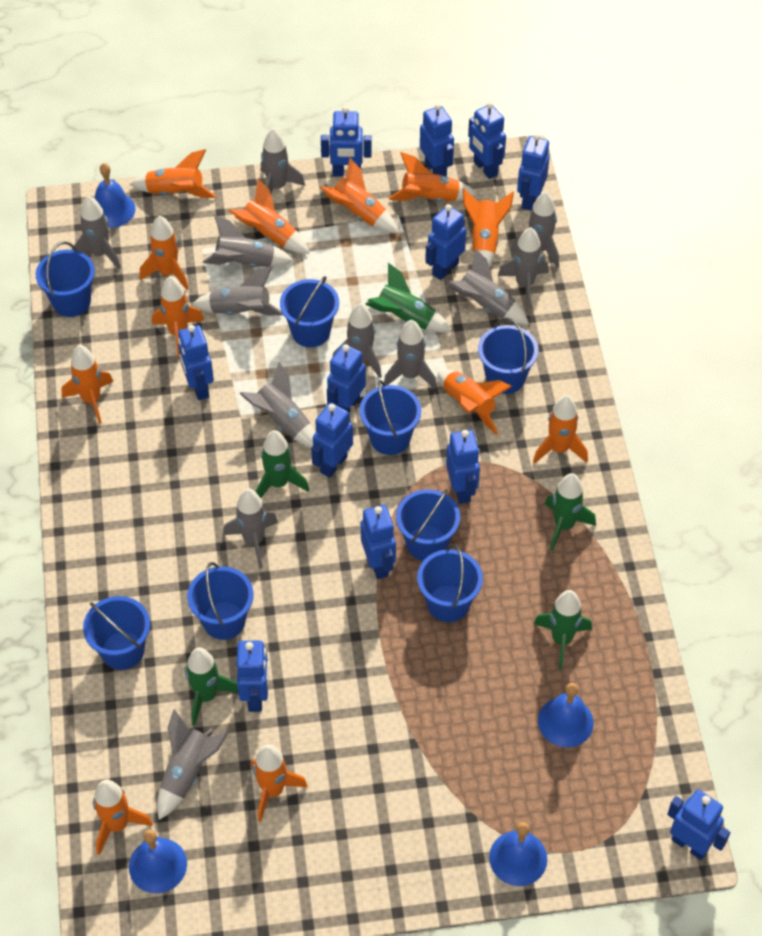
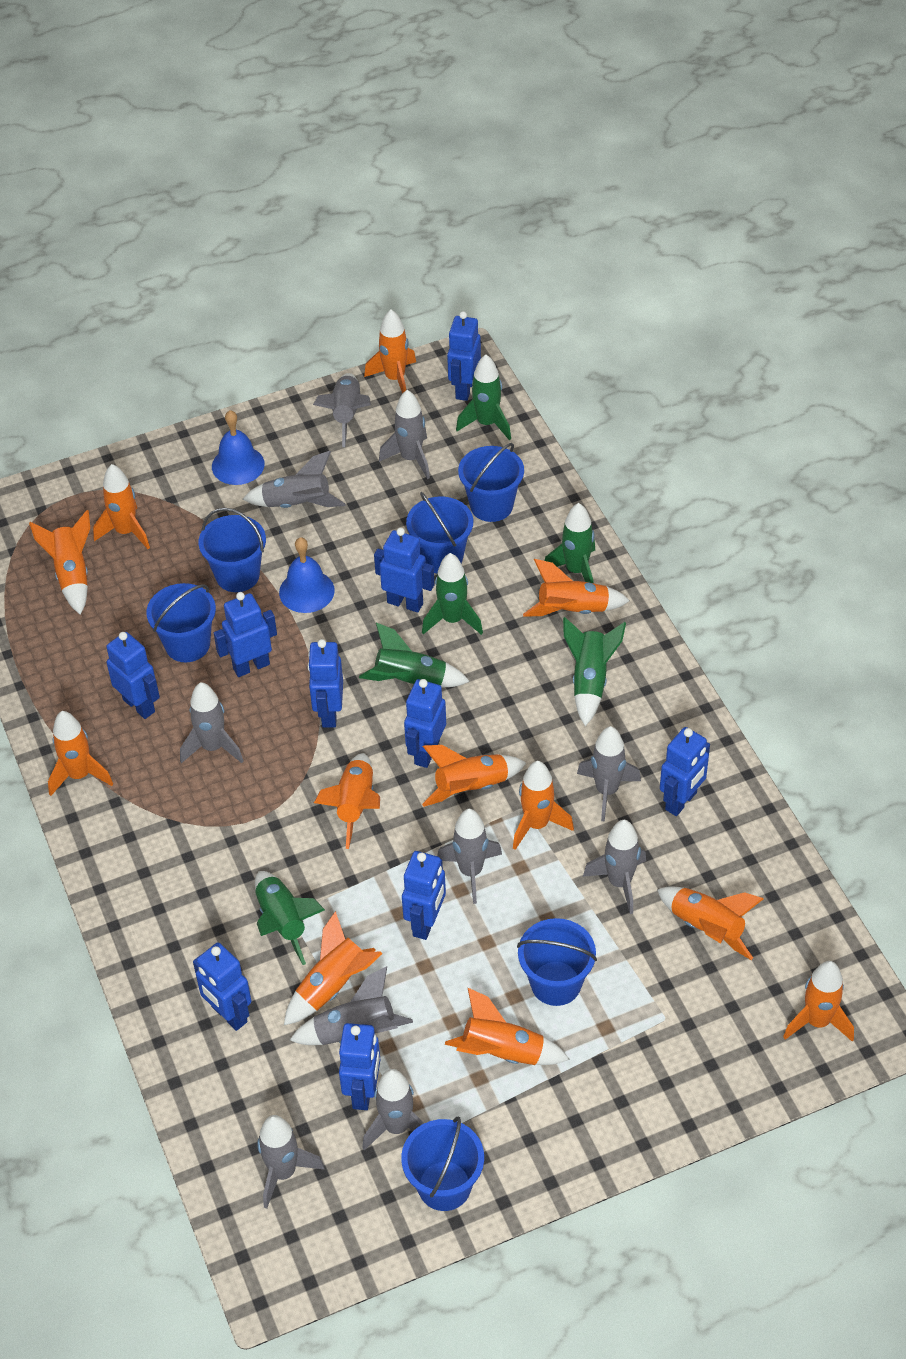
blue bell: [95,163,136,228] [129,829,187,893] [489,822,547,886] [538,683,594,747] = 4 -> [212,410,265,485] [279,537,335,613] = 2
blue bucket: [36,241,95,317] [83,596,150,670] [187,562,254,640] [280,276,339,347] [360,380,421,455] [396,489,460,561] [417,544,483,622] [478,318,538,394] = 8 -> [147,583,216,662] [199,508,266,592] [401,1117,484,1211] [406,492,473,574] [458,443,524,522] [517,918,597,1006] = 6
blue robot: [178,325,214,400] [237,640,269,712] [311,403,353,478] [321,106,372,176] [327,344,366,413] [361,505,396,579] [420,103,454,177] [425,204,466,280] [446,430,480,504] [468,102,506,179] [517,134,550,211] [667,789,730,860] = 12 -> [106,632,160,719] [193,942,251,1031] [214,592,277,677] [308,639,343,728] [339,1023,380,1110] [374,528,435,613] [402,851,446,940] [404,679,446,768] [447,311,481,401] [660,727,710,816] = 10
green rocket: [185,647,238,726] [256,430,309,498] [365,263,452,333] [534,590,592,670] [545,473,596,551] = 5 -> [255,871,325,965] [359,622,470,688] [422,553,483,635] [456,355,511,440] [545,503,595,583] [563,617,626,726] = 6
grey rocket: [71,196,121,269] [157,709,228,820] [192,266,283,315] [203,215,294,267] [223,489,278,568] [240,362,315,448] [261,128,305,193] [332,303,382,378] [384,320,437,390] [448,248,529,325] [498,227,549,308] [511,191,559,268] = 12 -> [180,682,243,763] [243,451,345,508] [257,1115,325,1209] [290,966,413,1045] [313,373,371,447] [362,1069,424,1150] [379,390,430,479] [437,809,502,904] [577,726,641,821] [583,820,646,914] = 10

